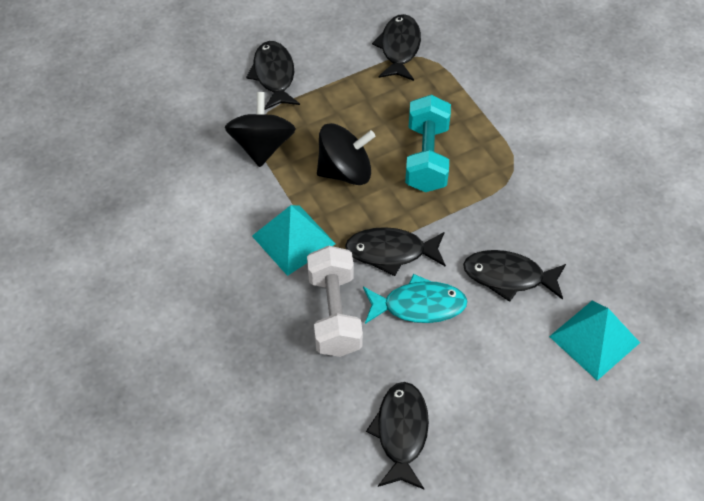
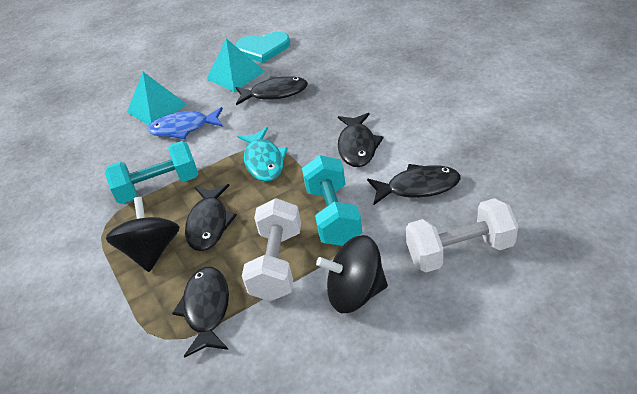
blue fish: none = 0 -> [148,107,223,139] = 1
turquoise dumbbell: [405,95,451,192] = 1 -> [105,141,199,204] [302,155,362,246] = 2
turquoise heart: none = 0 -> [235,32,290,63] = 1
white dumbbell: [307,246,363,357] = 1 -> [242,198,301,301] [406,198,518,272] = 2

